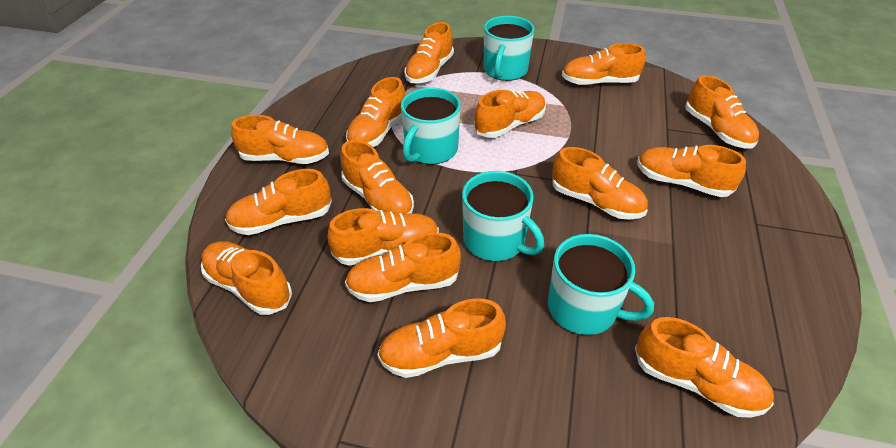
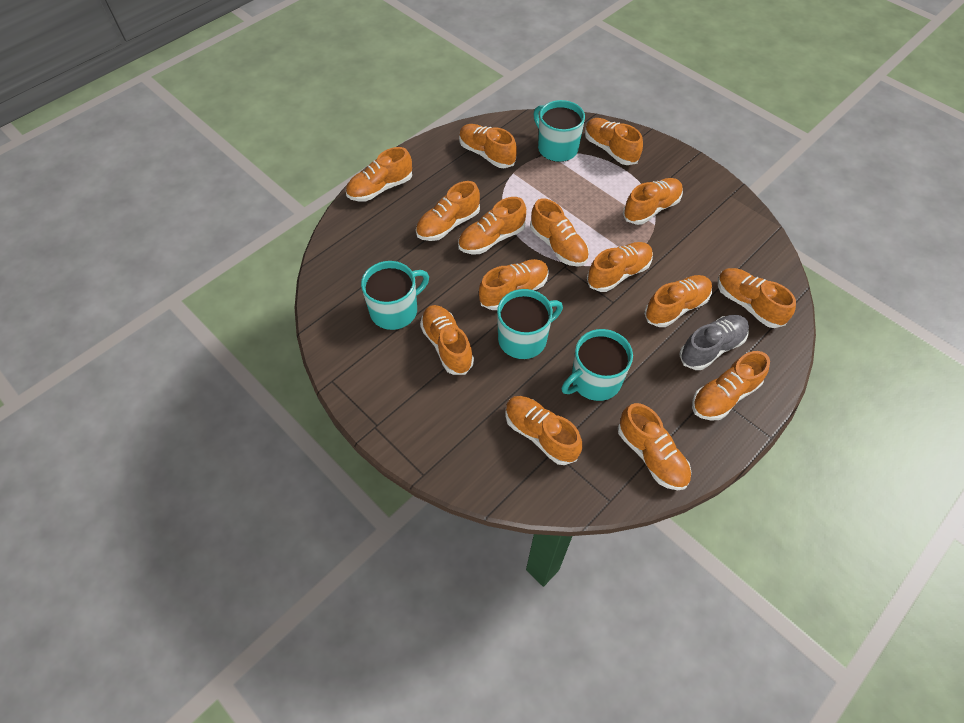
grey shoe: none = 0 -> [679,315,749,370] = 1

